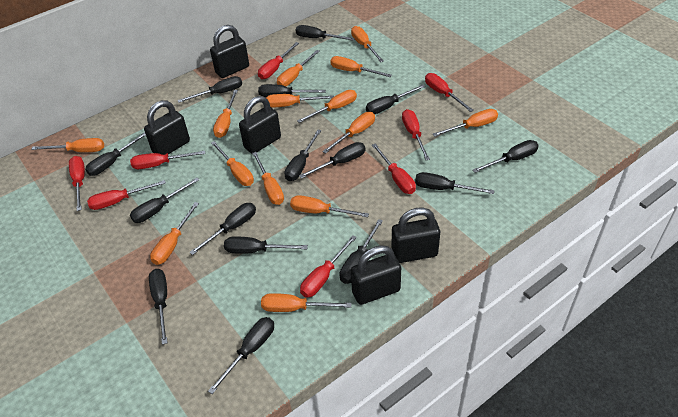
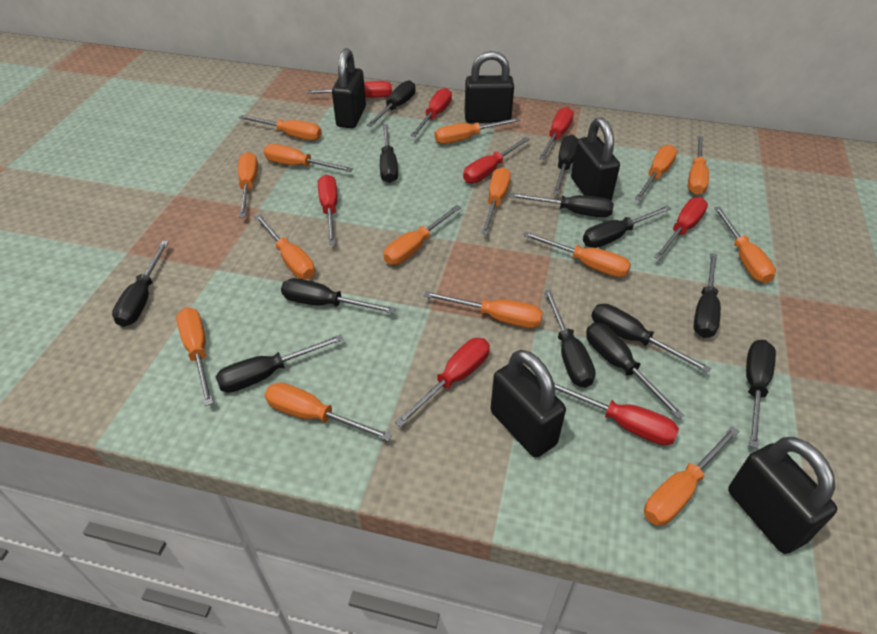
black screwdriver: [85,132,146,176] [130,177,199,223] [149,269,168,345] [178,76,242,103] [189,203,256,255] [208,317,274,394] [224,236,308,254] [258,84,326,97] [284,130,321,181] [296,25,355,41] [299,142,365,179] [339,219,383,284] [366,84,425,114] [415,172,495,194] [472,140,539,173] = 15 -> [112,241,169,327] [215,334,344,393] [281,278,396,314] [367,80,416,127] [380,125,398,183] [509,193,614,217] [544,289,595,388] [553,135,578,195] [583,205,671,248] [586,323,684,419] [591,304,711,373] [694,253,721,338] [746,340,776,449] = 13
orange screwdriver: [31,138,104,152] [150,202,199,265] [211,141,254,186] [213,90,238,138] [252,152,284,205] [261,293,352,312] [266,94,334,107] [277,50,320,86] [290,195,369,217] [297,90,357,123] [322,112,375,154] [330,56,392,77] [351,26,384,62] [433,109,498,137] = 14 -> [176,308,213,406] [238,152,258,217] [239,115,322,140] [255,214,315,279] [264,144,353,172] [265,382,392,441] [383,205,462,265] [424,291,543,328] [435,118,520,144] [481,167,511,235] [523,231,631,277] [635,145,677,201] [644,426,740,526] [688,136,709,195] [714,207,776,283] = 15

